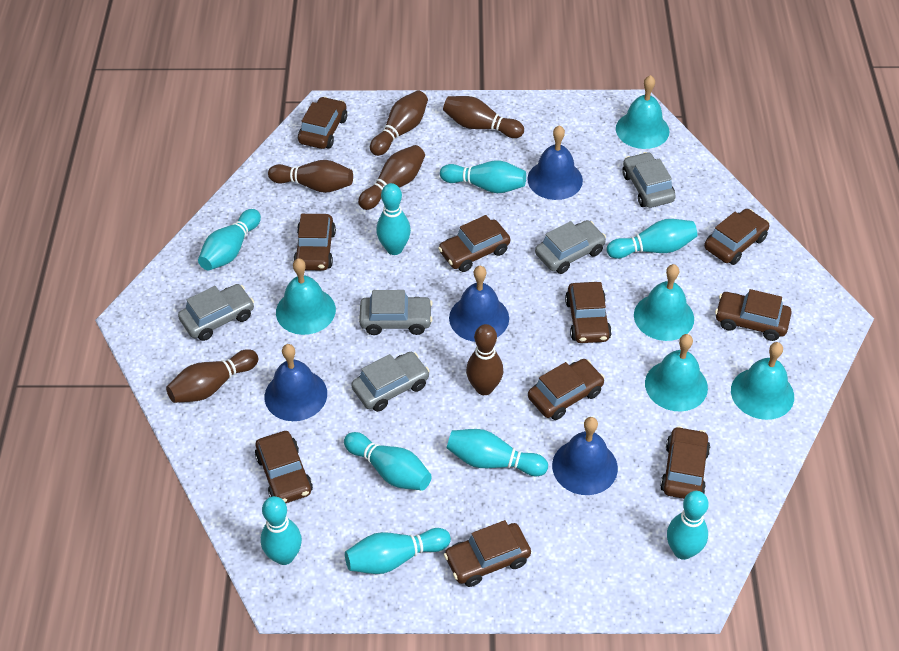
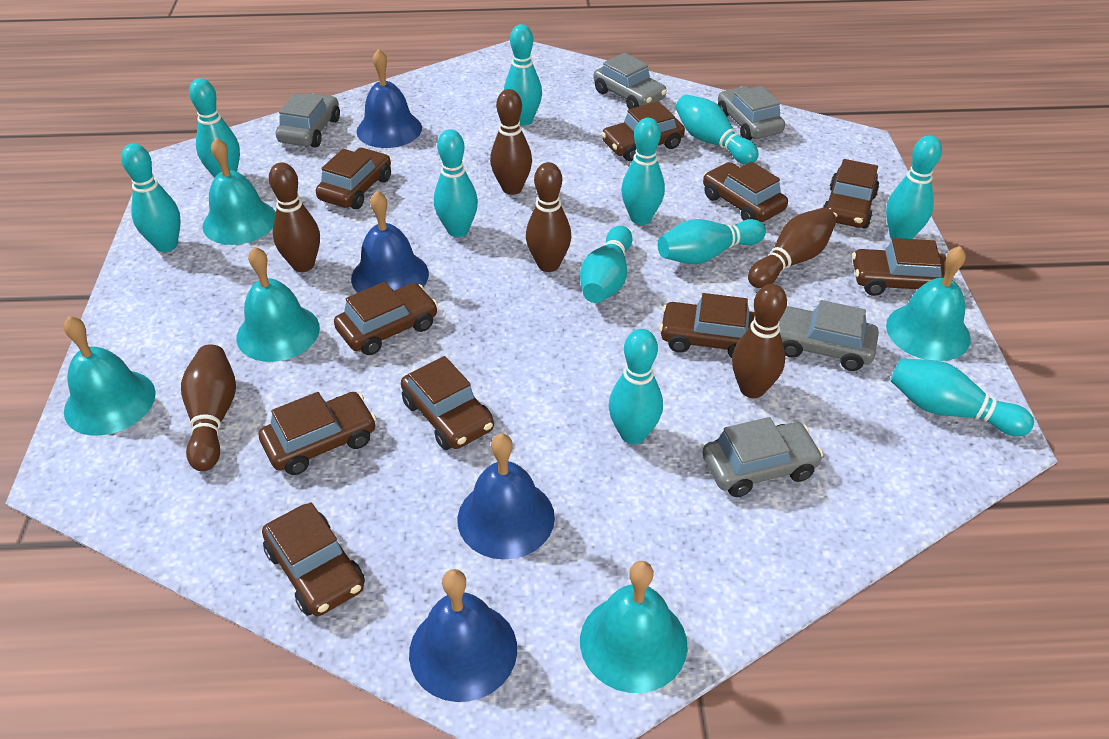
turquoise bowling pin: [198,209,261,270] [261,496,302,565] [344,432,432,490] [345,528,451,574] [376,183,411,255] [440,160,526,193] [447,429,548,476] [607,219,697,259] [667,491,709,560] = 9 -> [121,143,181,252] [189,78,240,178] [434,129,478,237] [504,24,542,125] [580,226,633,303] [609,329,663,445] [621,118,665,225] [658,219,766,264] [676,94,759,165] [886,135,942,239] [890,358,1034,436] = 11

